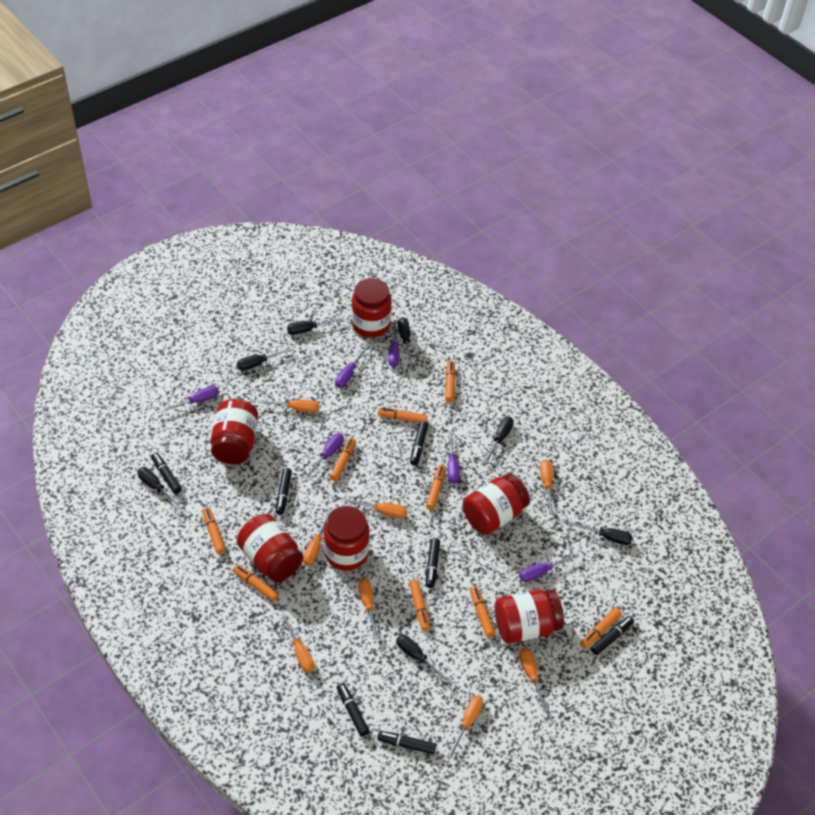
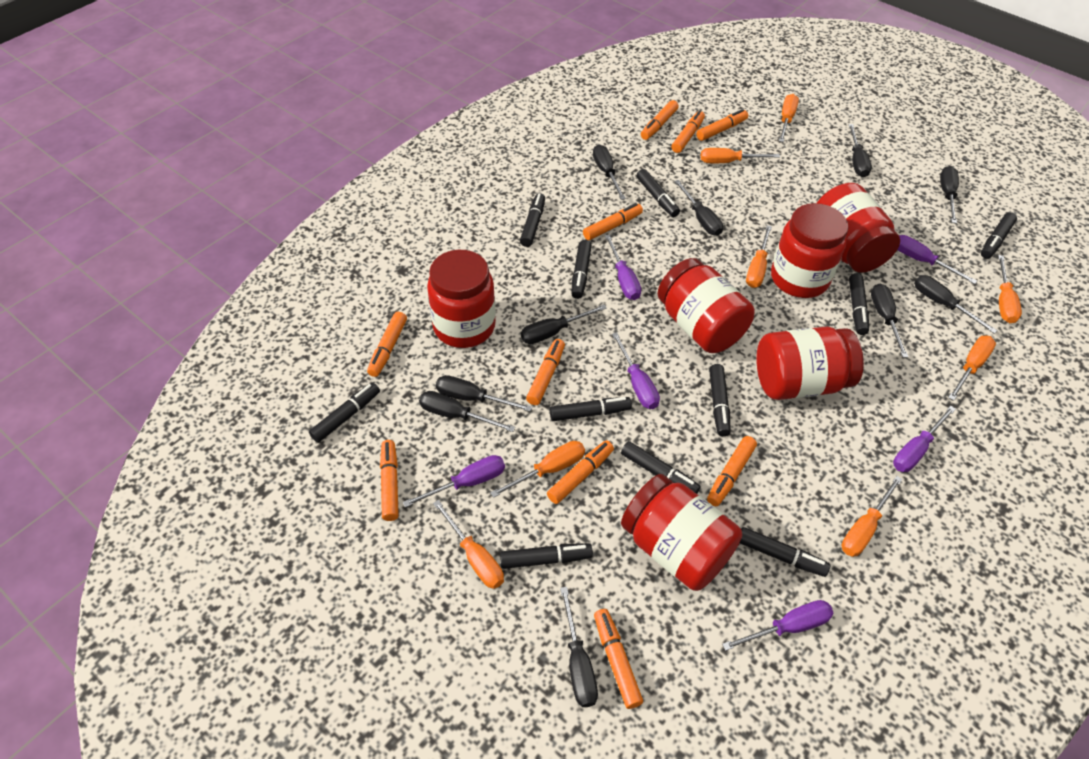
black marker: [151,453,182,494] [275,468,292,515] [337,683,369,737] [377,731,436,754] [410,421,428,465] [426,538,440,588] [590,616,634,655] = 7 -> [309,382,380,443] [500,543,593,569] [520,193,545,247] [550,397,632,421] [571,240,592,299] [621,441,701,494] [636,169,680,217] [709,364,731,436] [740,527,830,577] [849,273,869,335] [981,212,1017,259] = 11
black screwdriver: [137,467,183,509] [237,347,294,371] [287,317,344,335] [396,635,451,683] [398,317,413,364] [484,417,514,464] [568,521,633,545] = 7 -> [419,391,515,432] [436,375,532,412] [521,305,607,344] [560,587,598,707] [593,145,626,200] [674,180,723,236] [848,124,872,177] [871,284,908,358] [914,275,998,334] [940,166,959,224] = 10
orange marker: [202,507,226,554] [233,565,279,601] [330,438,356,481] [378,408,428,423] [409,579,430,631] [426,465,446,510] [445,361,456,403] [470,586,495,637] [580,608,622,649] = 9 -> [367,312,407,377] [380,440,399,521] [526,339,565,405] [547,440,614,504] [583,203,643,240] [594,609,643,709] [641,100,679,140] [671,111,705,153] [696,109,748,141] [707,436,757,506] = 10

